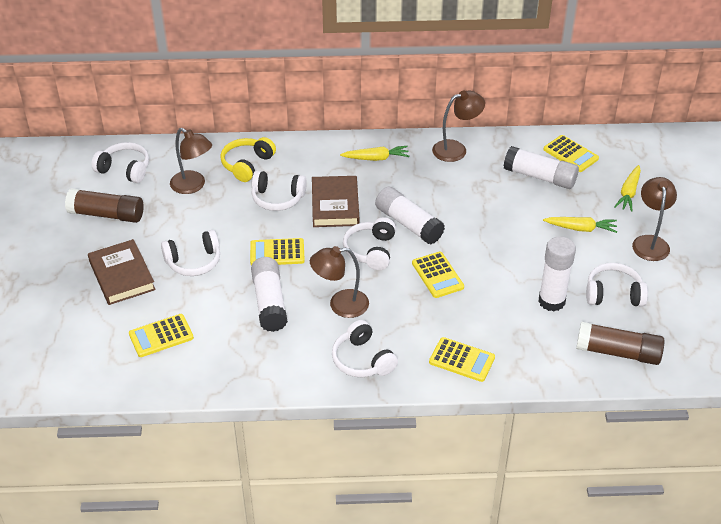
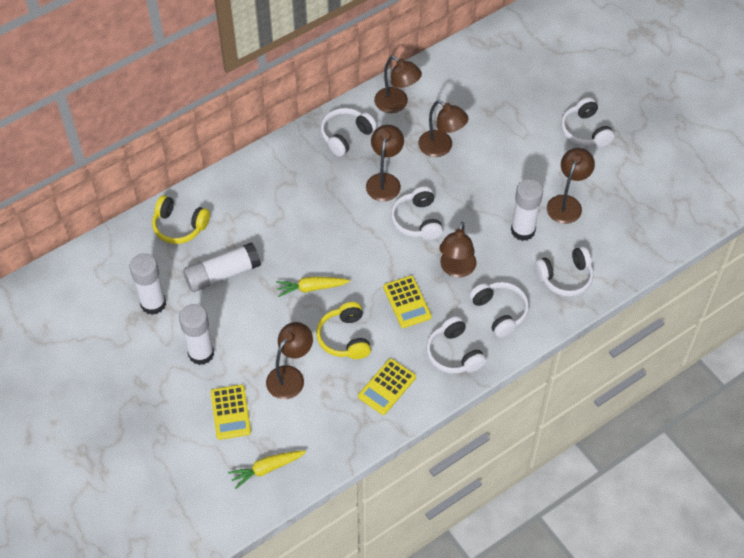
brown book: [88,239,156,305] [312,176,359,227] = 2 -> none = 0
brown glue stick: [65,188,144,223] [576,322,665,365] = 2 -> none = 0
brown lamp: [170,128,212,194] [310,246,369,318] [432,90,485,162] [632,177,677,261] = 4 -> [266,322,313,399] [366,125,404,201] [374,56,422,113] [418,100,469,157] [440,222,477,278] [547,148,595,224] = 6
yellow calculator: [129,314,194,357] [250,238,305,265] [412,252,464,298] [429,337,495,382] [543,135,599,172] = 5 -> [211,385,251,440] [358,358,416,415] [383,276,432,328] = 3
yellow carrot: [340,146,410,161] [543,217,617,233] [614,165,641,212] = 3 -> [228,450,306,489] [276,276,350,297] = 2
yellow headphones: [220,137,276,182] = 1 -> [152,195,210,244] [316,302,371,359] = 2

